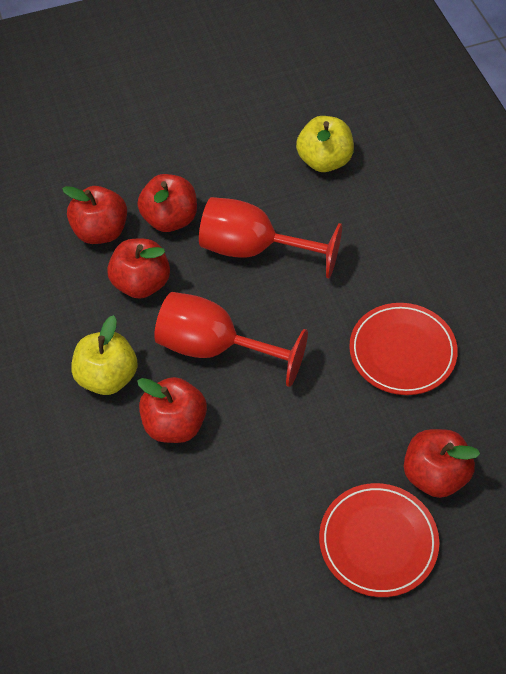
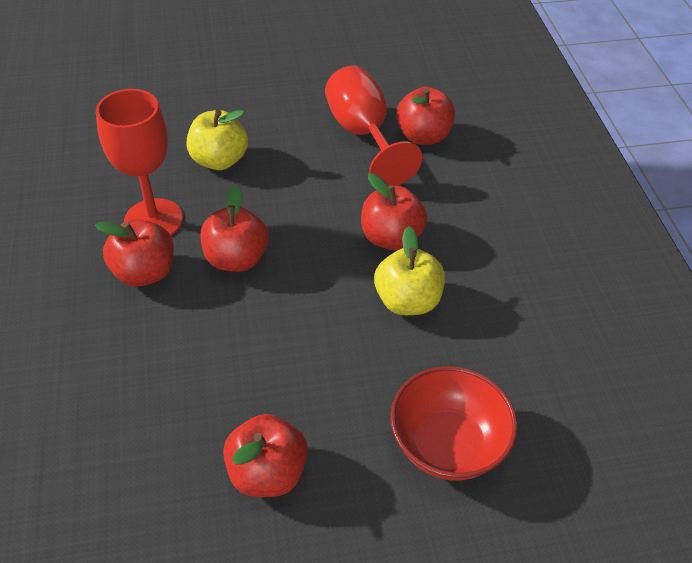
red bowl: none = 0 -> [390,366,517,480] = 1
red plate: [319,483,439,597] [349,303,458,395] = 2 -> none = 0

